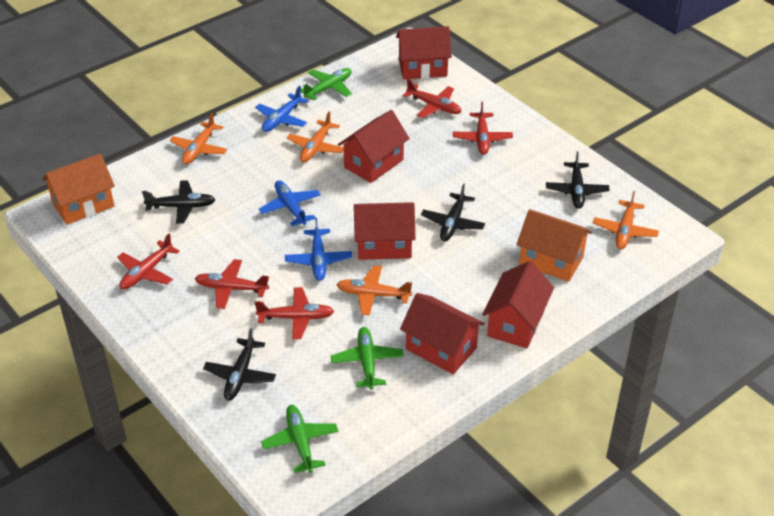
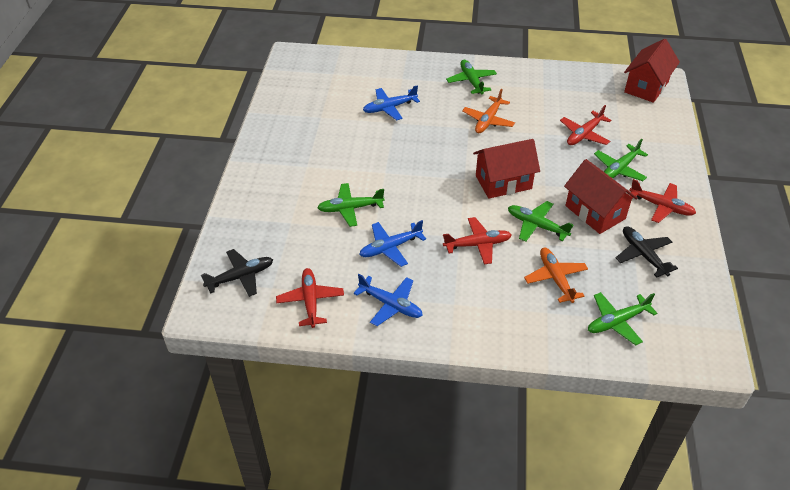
black plane: [142,180,216,224] [203,328,276,401] [421,184,485,241] [546,151,609,209] = 4 -> [201,249,273,297] [616,226,678,278] = 2
green plane: [261,405,338,473] [301,68,352,100] [331,327,404,390] = 3 -> [317,183,385,227] [446,60,497,94] [508,201,574,242] [588,292,657,345] [594,139,648,181] = 5
orange house: [42,154,115,225] [517,209,592,282] = 2 -> none = 0
orange plane: [169,113,227,164] [287,111,344,162] [336,265,412,316] [593,191,659,249] = 4 -> [462,89,515,133] [524,248,588,303] = 2
red house: [338,110,410,183] [354,202,416,260] [396,26,452,79] [400,293,485,374] [482,261,554,348] = 5 -> [473,139,540,199] [564,159,638,234] [624,39,680,103] = 3
red plane: [117,234,180,290] [195,259,269,309] [255,287,334,340] [403,79,461,118] [453,102,513,155] = 5 -> [276,268,344,328] [443,217,512,264] [560,105,611,145] [629,179,696,223] = 4

